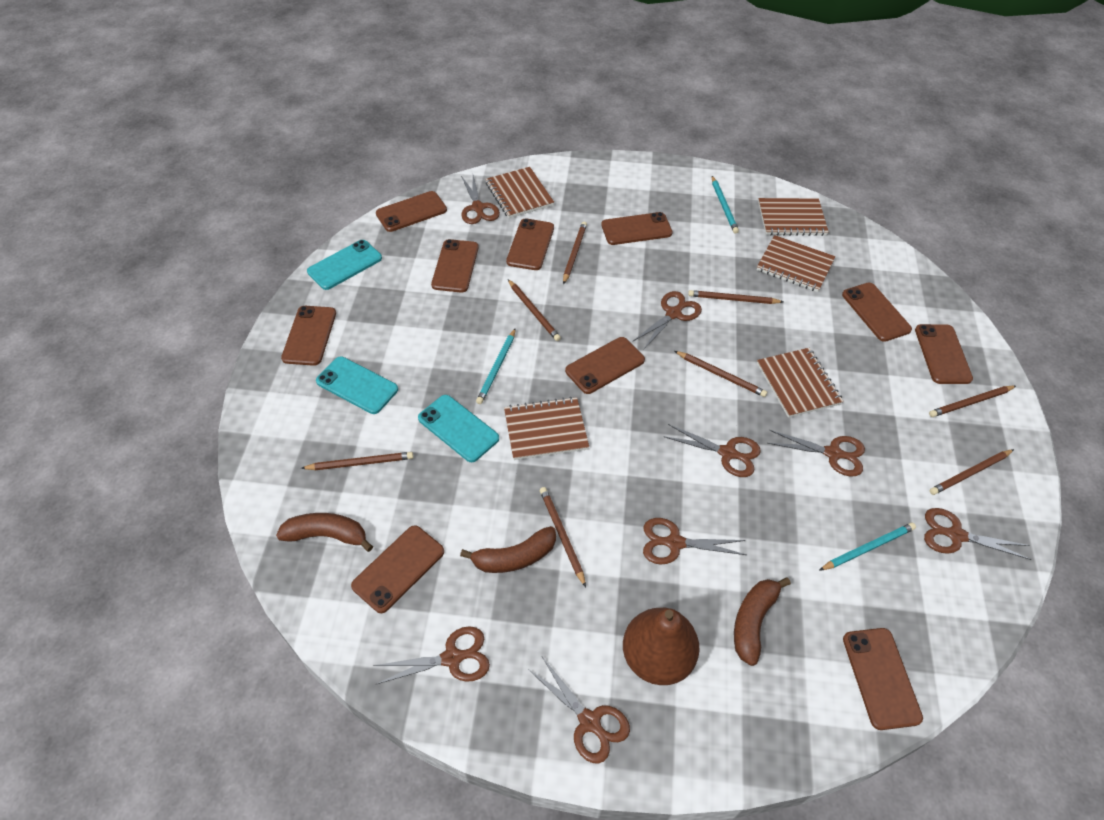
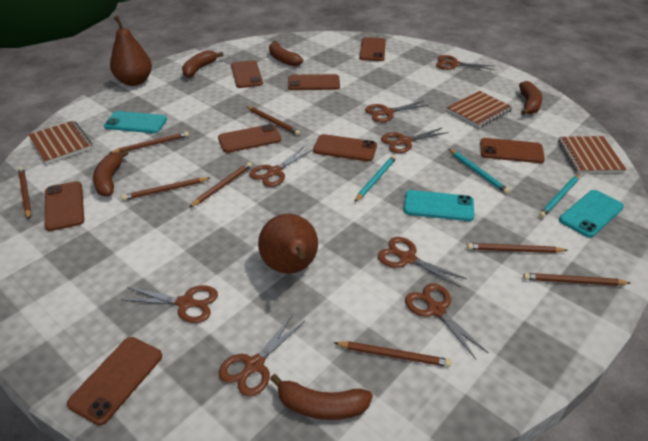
brown banana: [276,513,373,552] [460,526,556,573] [734,577,791,666] = 3 -> [93,150,129,197] [182,50,223,78] [269,41,303,67] [270,374,373,420] [519,81,542,115] = 5
brown notebook: [486,167,554,218] [504,397,589,460] [757,235,835,292] [757,348,844,418] [758,198,829,236] = 5 -> [29,120,92,164] [446,91,513,128] [558,136,627,174] = 3
brown pear: [623,608,700,685] = 1 -> [110,16,152,86] [258,214,318,274] = 2
brown phone: [281,306,336,366] [351,525,444,613] [376,191,447,232] [431,239,479,293] [506,218,554,270] [565,337,645,394] [601,212,672,245] [842,283,912,342] [843,628,923,730] [915,324,973,384] = 10 -> [45,181,84,231] [67,337,162,425] [218,124,281,153] [231,60,263,88] [288,74,340,90] [313,134,377,161] [359,37,386,61] [480,138,545,163] = 8

